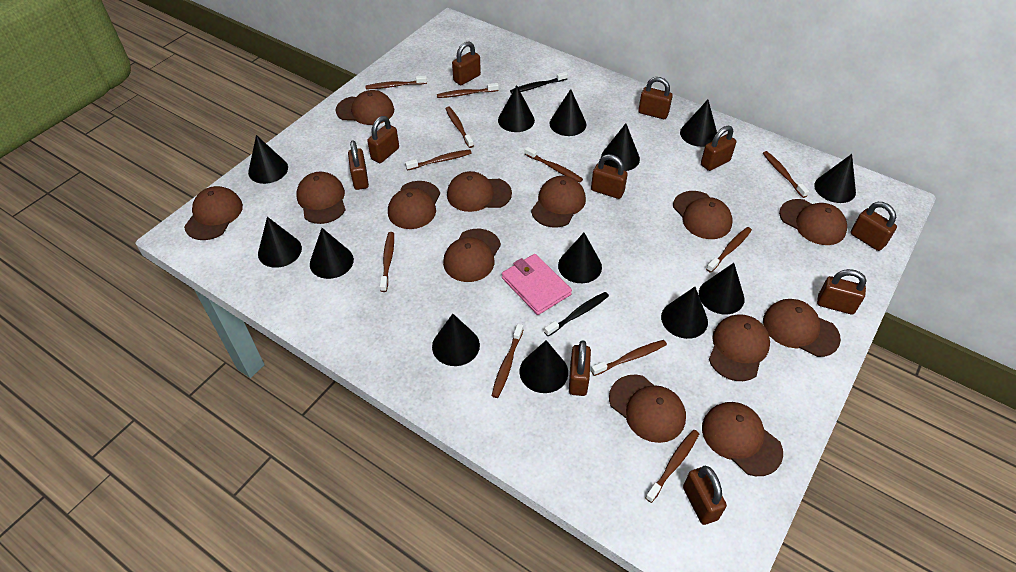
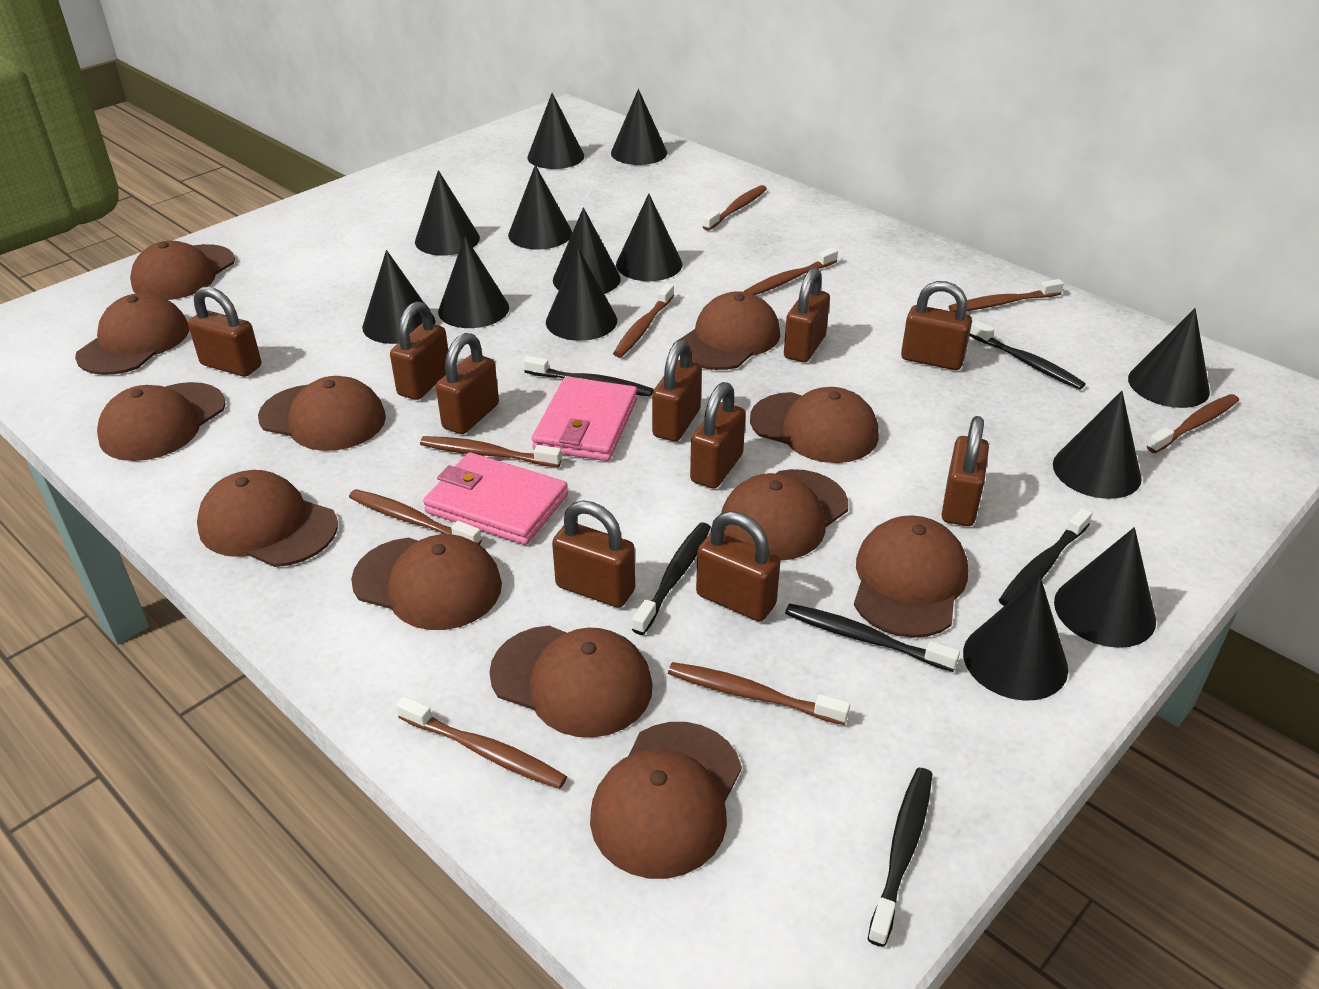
black toothbrush: [510,72,568,94] [544,292,609,336] = 2 -> [524,356,654,397] [632,522,711,635] [785,604,960,672] [868,768,932,947] [969,320,1086,390] [999,508,1092,606] = 6
brown cap: [184,186,243,240] [296,172,345,224] [336,90,394,125] [388,181,440,229] [443,229,501,282] [447,171,512,212] [531,176,586,228] [609,374,686,443] [673,191,732,239] [702,402,783,476] [709,314,770,381] [763,299,841,357] [779,199,847,245] = 13 -> [75,293,189,375] [97,382,226,461] [130,241,235,300] [197,470,338,567] [258,376,386,451] [351,534,502,630] [489,626,653,738] [590,722,742,879] [680,291,780,370] [721,469,848,561] [750,387,879,463] [854,515,968,638] = 12
brown toothbrush: [365,75,427,89] [380,232,394,292] [405,149,472,171] [437,83,499,98] [445,107,474,148] [492,324,523,398] [525,147,583,182] [591,340,667,376] [645,430,699,503] [706,227,752,273] [763,151,809,198] = 11 -> [349,489,482,545] [396,696,567,789] [420,436,562,467] [613,283,674,358] [668,662,850,725] [703,185,767,231] [743,248,838,295] [949,279,1064,312] [1147,394,1239,453] = 9
pink wallet: [502,254,572,315] = 1 -> [423,452,568,545] [532,377,637,461] = 2

